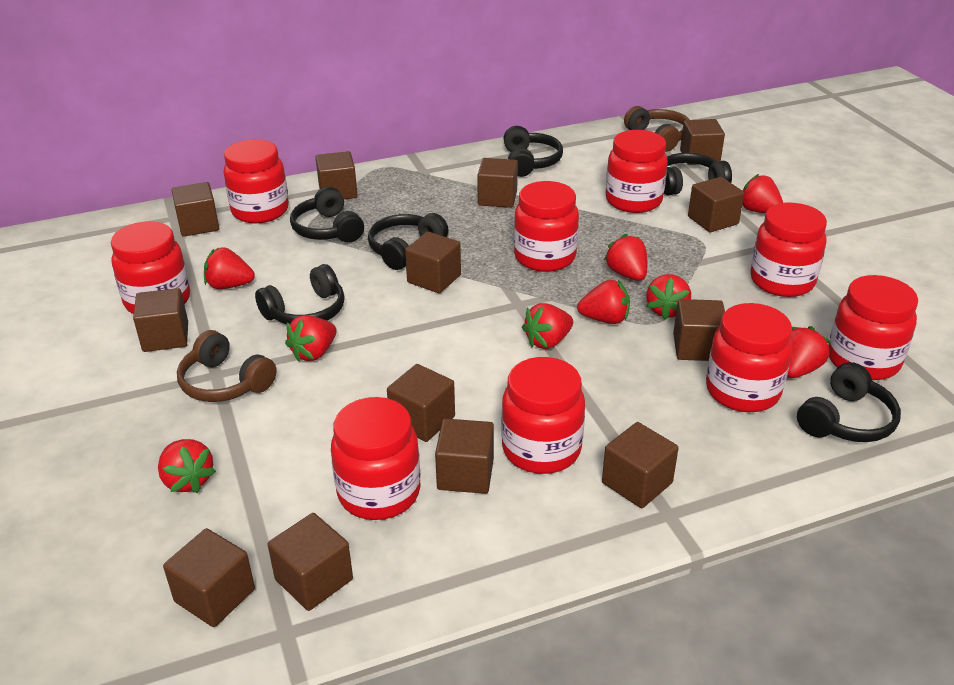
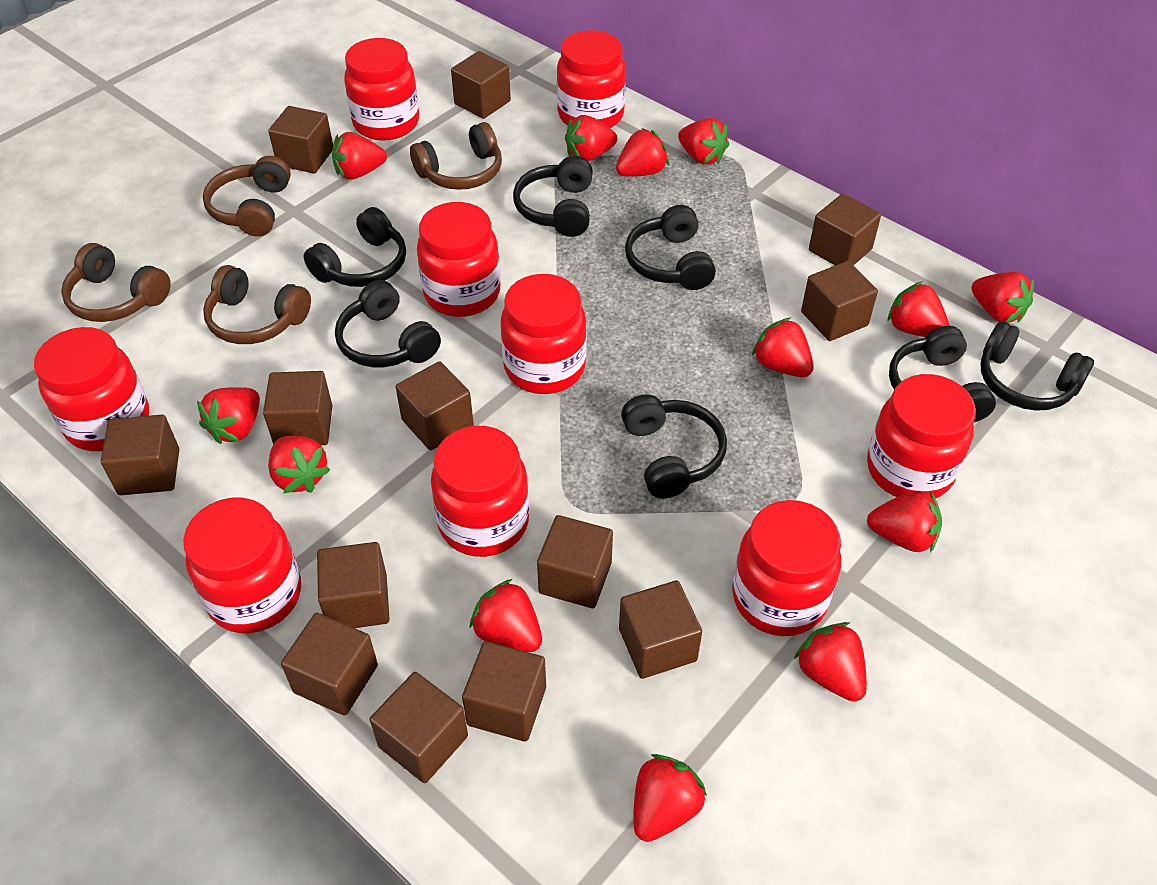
black headphones: [255,264,345,325] [290,187,364,243] [368,213,449,270] [504,126,563,177] [664,153,732,196] [797,362,901,442] = 6 -> [304,207,406,287] [335,280,441,367] [513,156,593,237] [621,394,727,499] [625,205,716,290] [889,326,996,423] [981,321,1094,411] = 7
brown headphones: [177,330,277,402] [624,106,690,152] = 2 -> [61,243,171,322] [203,156,291,237] [203,265,311,344] [410,122,502,190] = 4
red strawberry: [158,439,216,493] [204,247,255,289] [285,315,337,362] [522,303,573,349] [577,280,630,324] [604,234,647,281] [646,274,691,320] [742,174,783,213] [787,326,831,378] = 9 -> [197,387,260,444] [268,435,330,493] [332,132,387,180] [469,579,542,652] [565,115,617,161] [616,128,669,176] [633,754,707,842] [678,118,729,165] [752,318,814,377] [794,622,867,702] [867,491,942,553] [888,281,949,337] [971,272,1034,323] = 13

